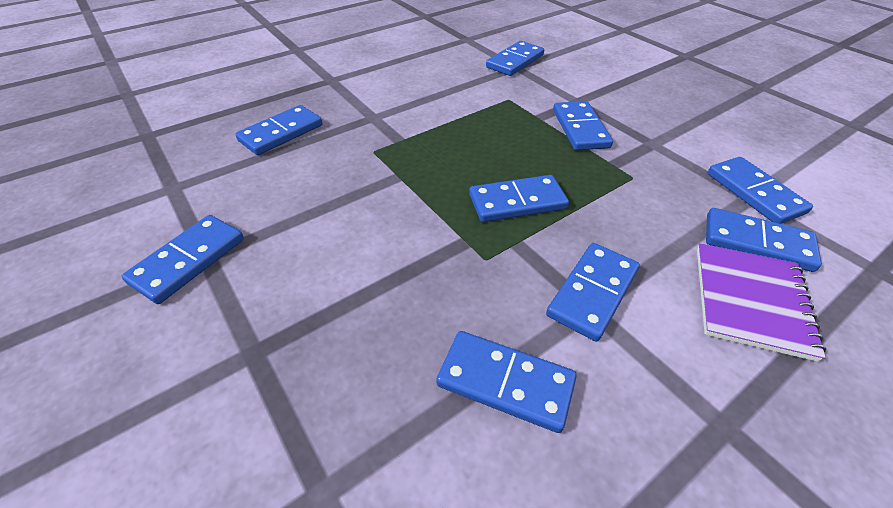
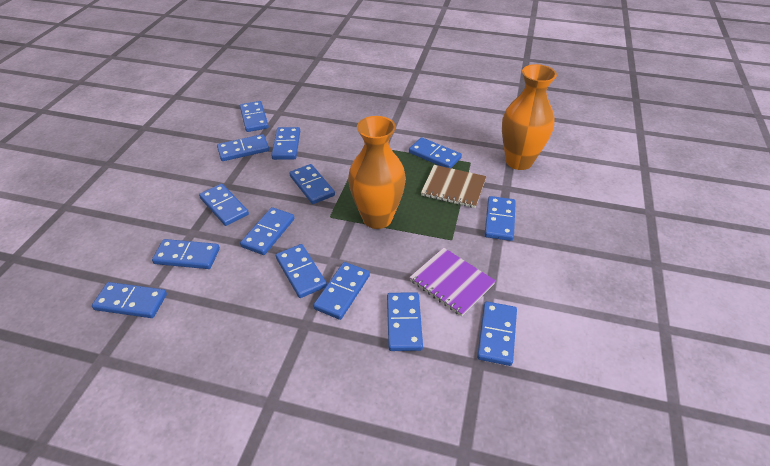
blue domino: [122,215,244,304] [235,105,322,155] [436,331,577,433] [469,175,569,222] [486,41,544,76] [546,243,640,342] [553,101,613,151] [706,208,822,272] [708,157,813,224] = 9 -> [92,282,167,318] [152,239,220,269] [199,184,249,226] [217,134,269,161] [240,101,269,132] [240,207,294,255] [271,127,300,160] [276,244,327,298] [289,164,335,204] [313,262,370,320] [387,292,423,351] [409,137,462,168] [477,302,517,366] [485,196,516,241] = 14
brown notebook: none = 0 -> [421,165,487,208] = 1
orange vase: none = 0 -> [348,116,406,229] [502,64,557,170] = 2

